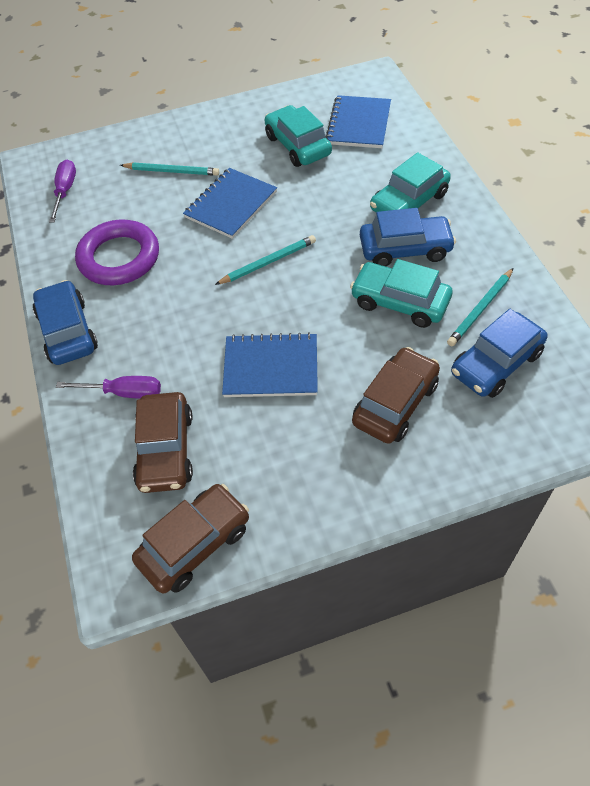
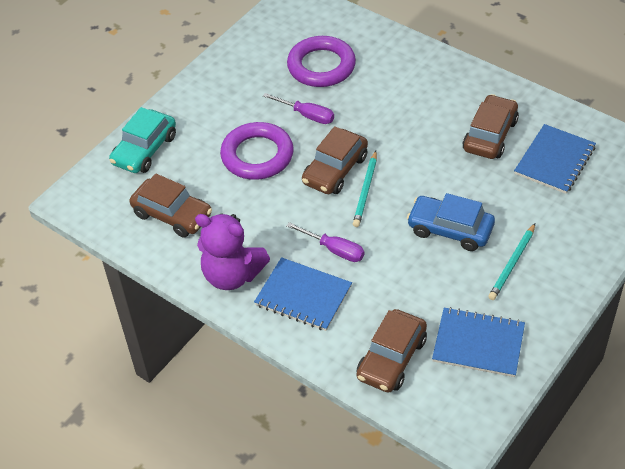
blue car: [33,280,98,365] [360,208,456,266] [451,309,548,398] = 3 -> [407,193,495,251] = 1
brown car: [132,484,249,594] [133,392,193,493] [352,347,440,444] = 3 -> [129,174,212,238] [302,126,368,194] [357,309,427,393] [463,94,519,159] = 4
purple ring: [75,220,159,285] = 1 -> [220,122,294,180] [287,36,356,87] = 2
purple teddy bear: none = 0 -> [195,213,270,290] = 1
turquoise car: [265,105,332,167] [350,259,452,328] [370,152,451,213] = 3 -> [109,107,176,173] = 1
turquoise pencil: [120,163,219,176] [215,235,316,285] [447,268,513,346] = 3 -> [353,151,377,227] [488,224,535,300] = 2

